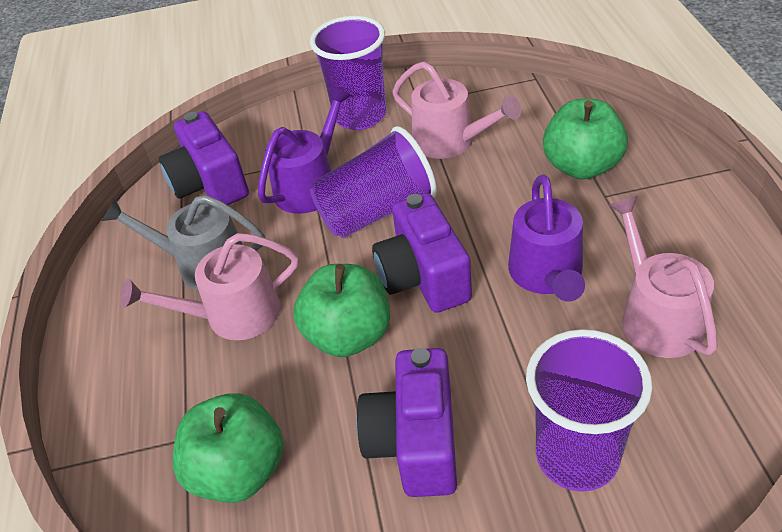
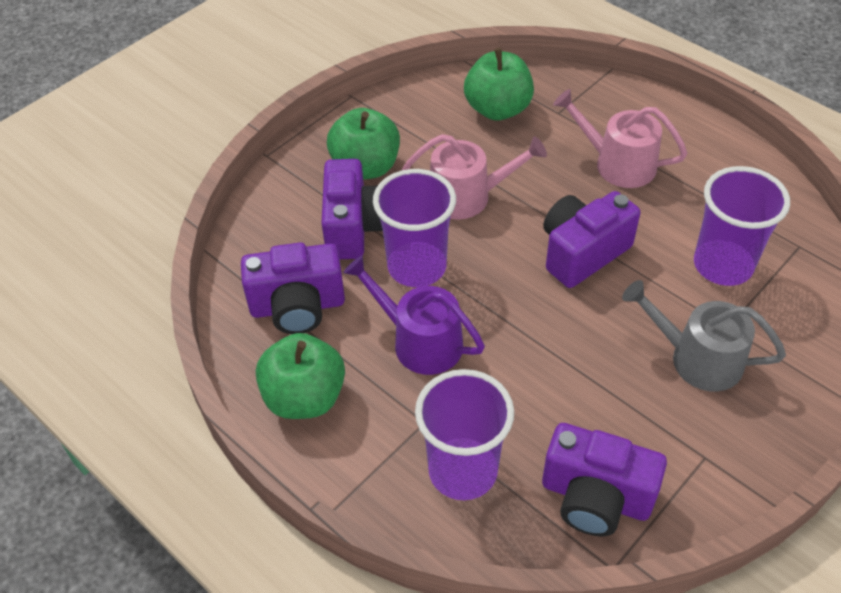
pink watering can: [120,233,299,340] [392,62,521,159] [609,196,718,358] = 3 -> [401,134,547,219] [553,89,688,188] = 2
purple camera: [159,111,249,205] [356,348,457,497] [372,193,472,313] = 3 -> [241,243,345,334] [321,159,383,259] [542,423,667,536] [543,191,640,288] = 4
purple watering can: [258,87,352,214] [508,174,585,302] = 2 -> [343,255,485,375] = 1

